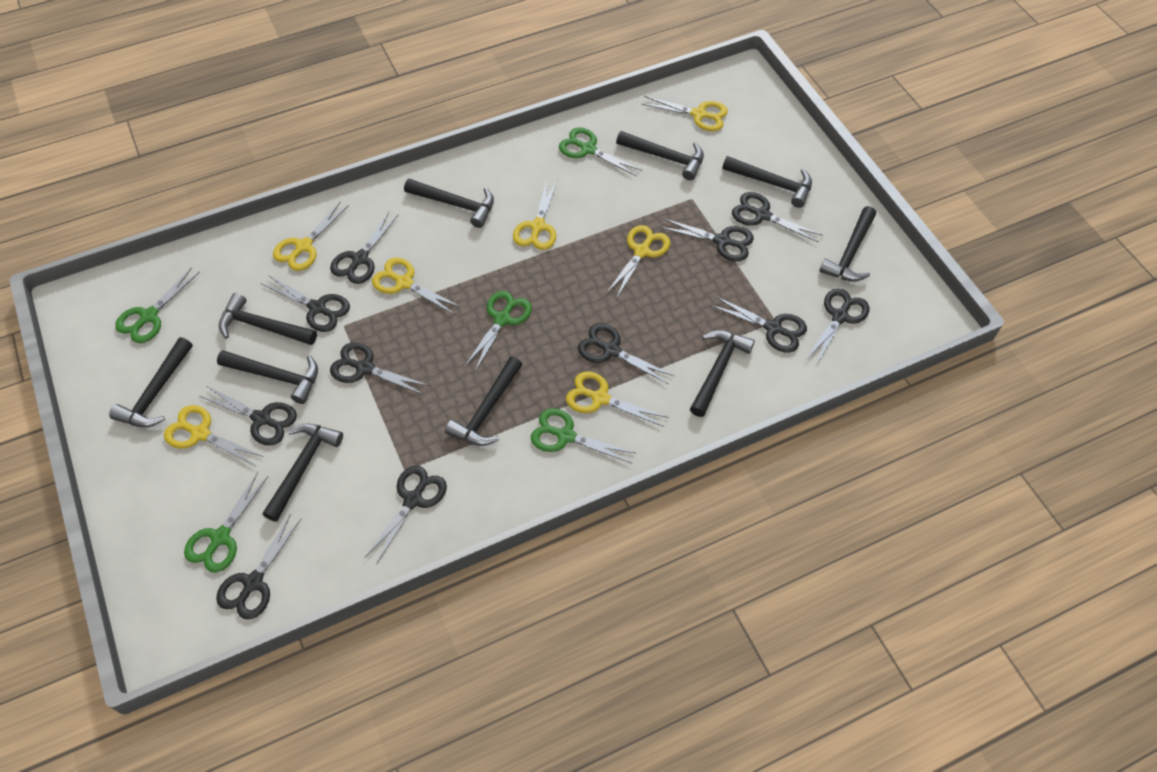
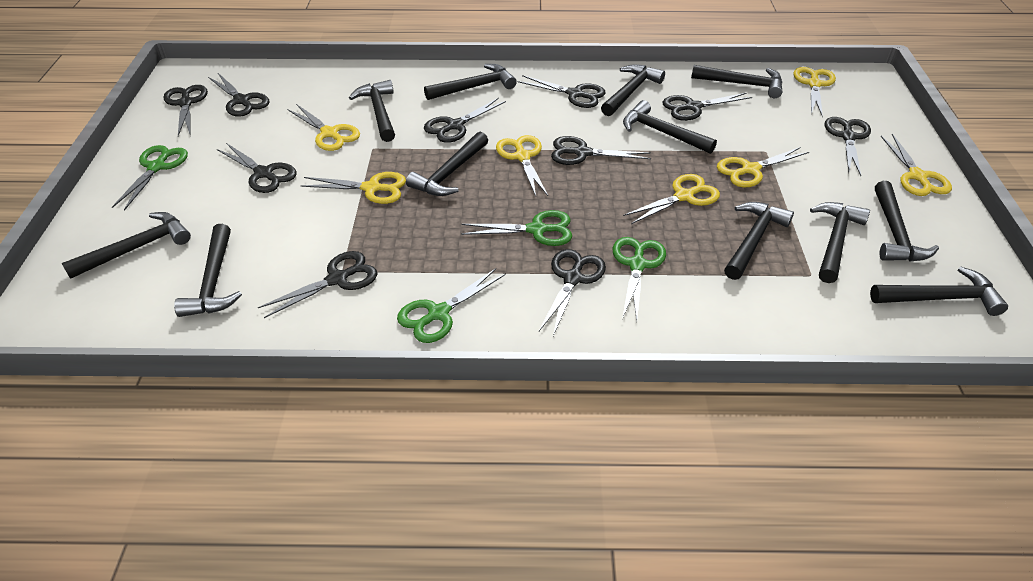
black hammer: [109,337,193,427] [217,350,318,404] [219,293,317,345] [262,424,343,522] [404,179,494,228] [445,357,523,446] [616,131,704,180] [690,330,755,417] [722,156,812,208] [819,206,876,282] = 10 -> [61,212,191,279] [174,224,242,317] [349,80,395,142] [406,132,488,196] [424,64,517,100] [601,64,665,116] [623,100,717,154] [691,65,783,98] [724,202,794,280] [810,202,870,283] [870,266,1008,316] [875,181,939,262] = 12
black scissors: [199,386,297,446] [216,514,301,620] [262,275,350,332] [330,212,399,284] [330,342,430,395] [365,466,447,564] [578,324,674,384] [660,218,754,261] [710,296,807,353] [732,192,823,242] [807,288,869,366] = 11 -> [163,85,208,136] [208,73,269,117] [217,143,297,193] [258,251,377,318] [424,98,506,143] [518,75,605,108] [539,249,606,336] [551,136,651,165] [662,93,752,121] [825,117,871,176] = 10
green scissors: [115,267,200,343] [184,472,269,573] [464,291,532,372] [531,408,635,463] [559,127,642,177] = 5 -> [112,145,188,211] [397,268,506,343] [461,210,572,246] [613,237,666,321] = 4

